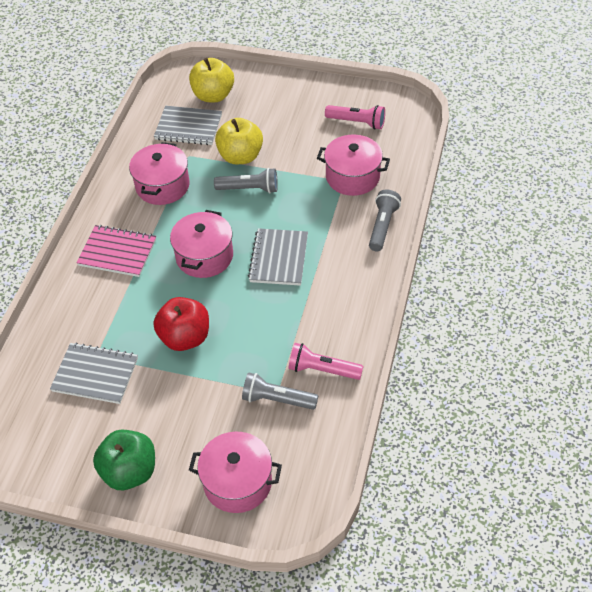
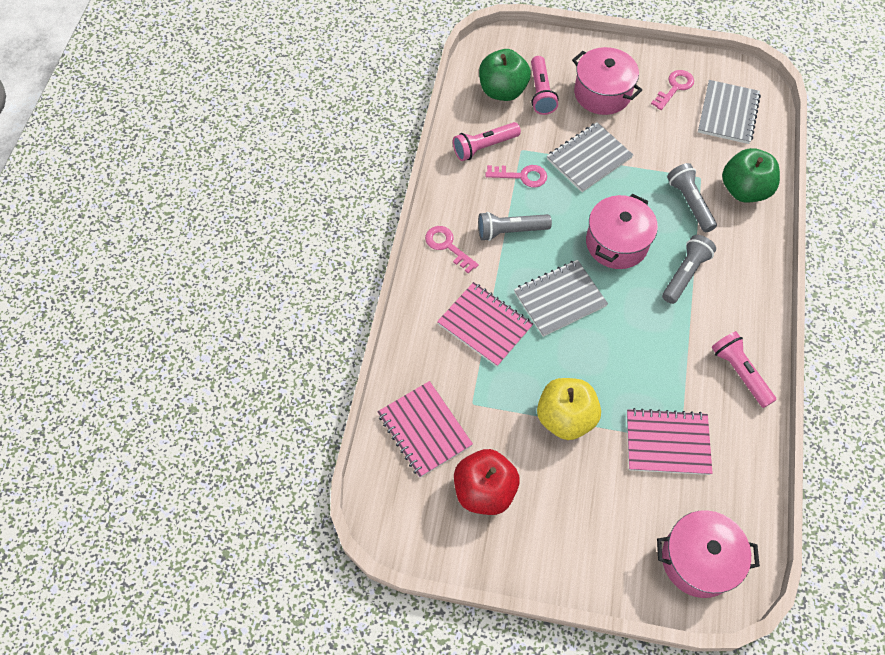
green apple: [93,429,155,490] = 1 -> [479,49,531,101] [722,148,780,202] = 2
pink flashlight: [288,343,363,380] [325,105,385,129] = 2 -> [453,122,521,161] [531,56,558,115] [712,331,776,408] = 3
pink key: none = 0 -> [425,226,479,273] [485,165,547,188] [651,70,694,110] = 3
pink notebook: [76,225,156,277] = 1 -> [377,381,473,478] [437,282,533,367] [627,408,713,475] = 3
pink pot: [129,142,190,205] [170,210,233,278] [189,432,282,513] [317,134,390,196] = 4 -> [572,47,642,115] [586,194,658,269] [657,510,760,598] = 3
yellow apple: [189,58,234,102] [215,118,263,164] = 2 -> [537,378,601,440] = 1

